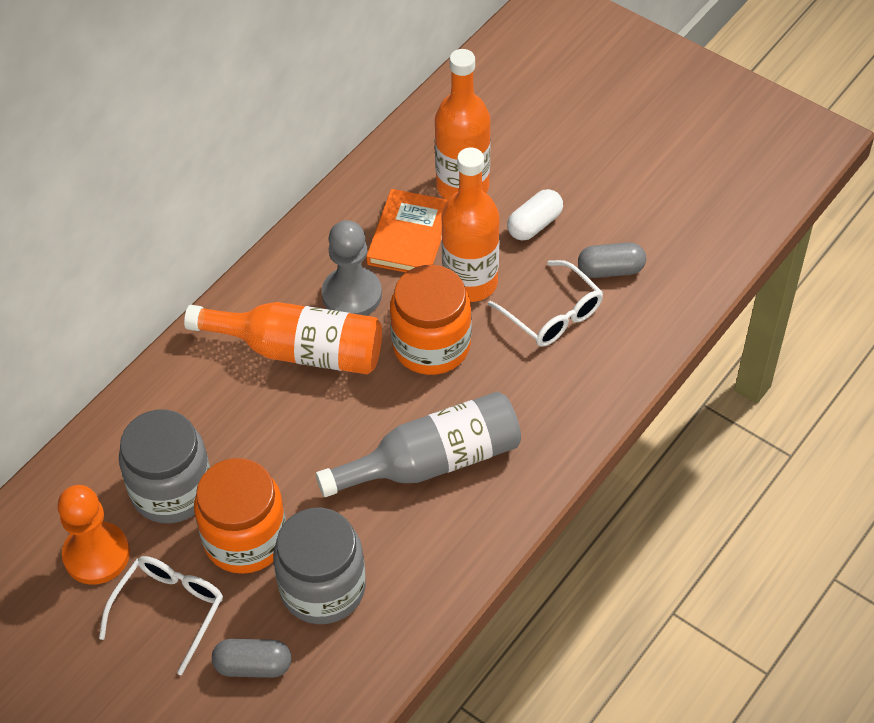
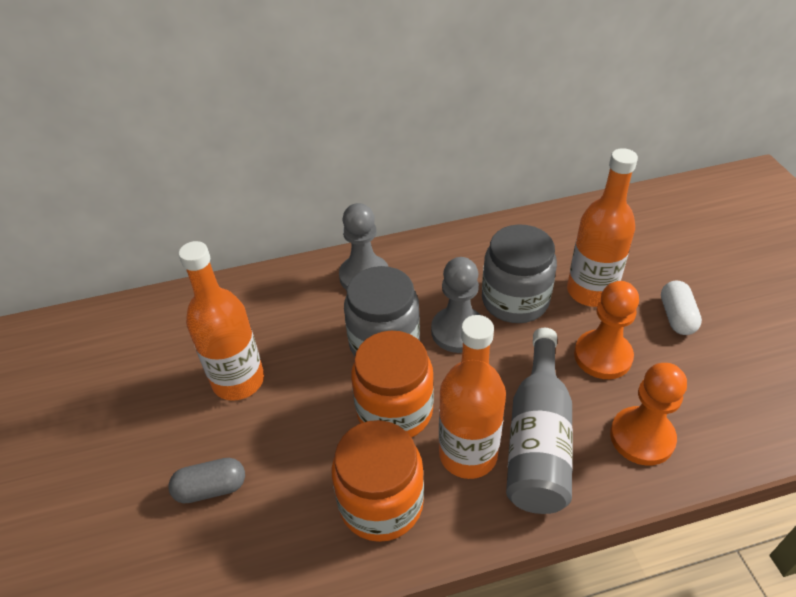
grey capsule: [212,639,291,678] [578,242,646,278] = 2 -> [168,458,245,503] = 1
grey pawn: [322,220,382,316] = 1 -> [339,203,389,290] [431,257,480,353] = 2
orange book: [366,189,448,273] = 1 -> none = 0
orange pawn: [57,485,130,585] = 1 -> [574,281,639,379] [610,363,687,466] = 2
white glasses: [99,556,223,675] [488,260,603,347] = 2 -> none = 0

